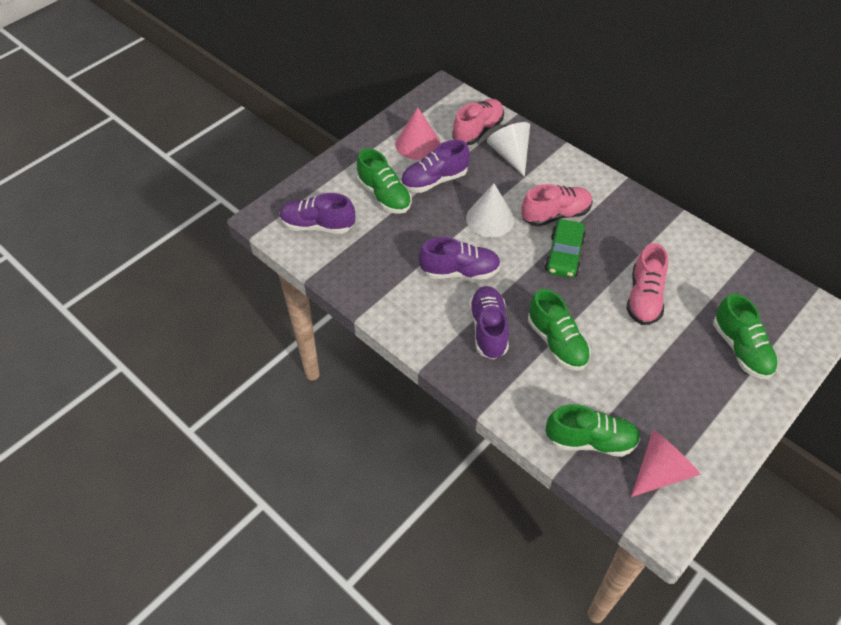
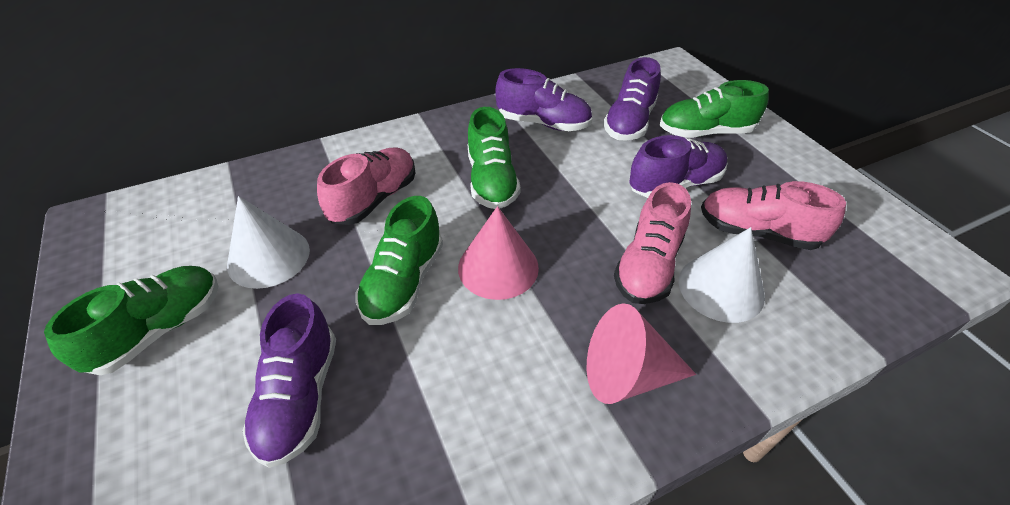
green car: [545,219,586,278] = 1 -> none = 0

